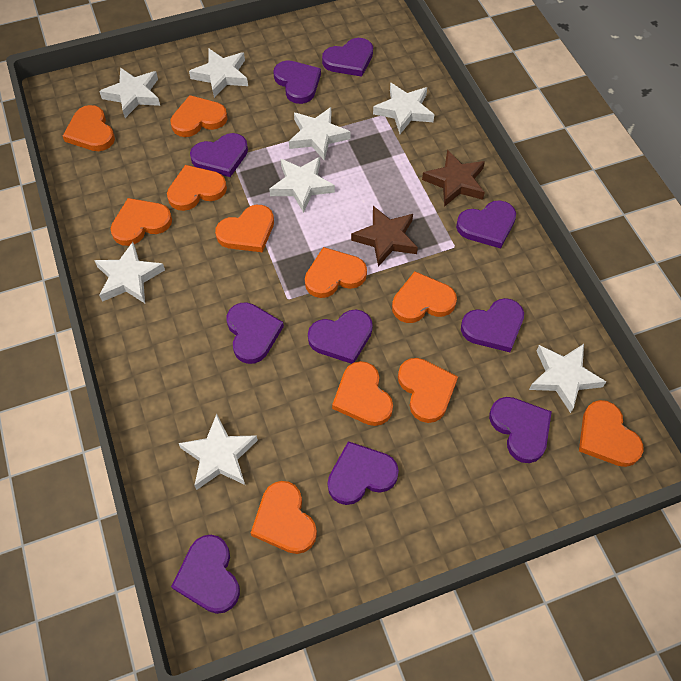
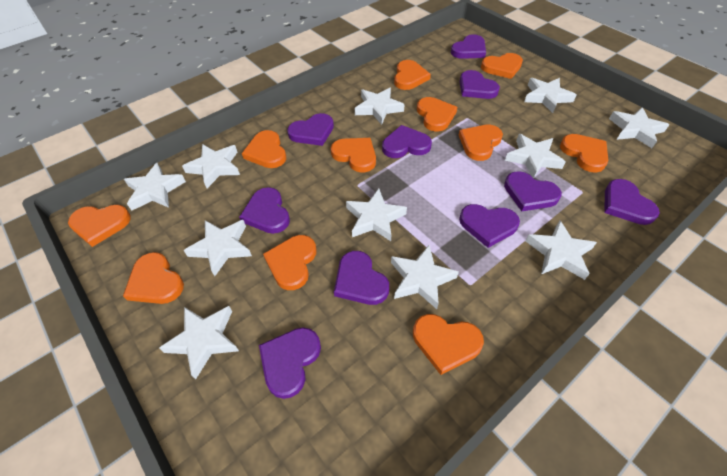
brown star: [351,206,418,267] [422,150,485,207] = 2 -> none = 0
white star: [94,242,165,303] [99,67,160,118] [178,414,258,490] [189,49,248,98] [269,157,335,213] [289,107,351,161] [373,82,434,134] [529,344,606,413] = 8 -> [124,163,186,211] [159,306,239,379] [182,144,240,188] [184,220,252,276] [346,189,407,241] [355,88,405,125] [391,245,459,309] [505,134,566,178] [524,78,576,113] [526,221,597,280] [609,107,669,148] = 11

